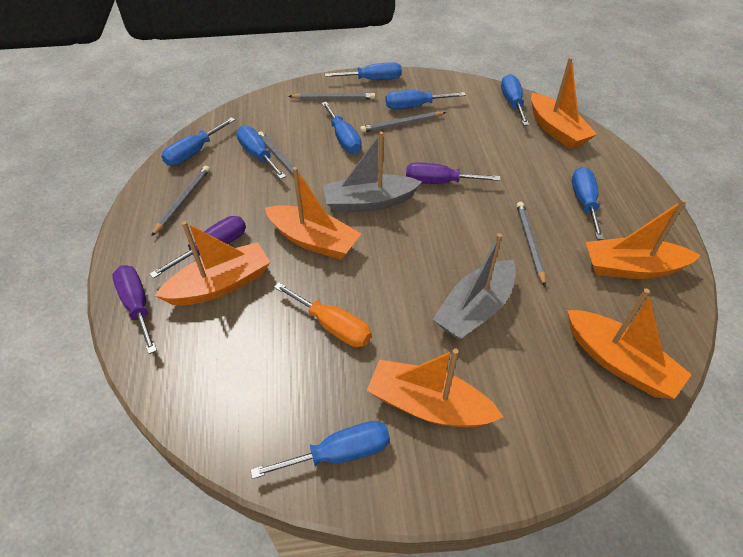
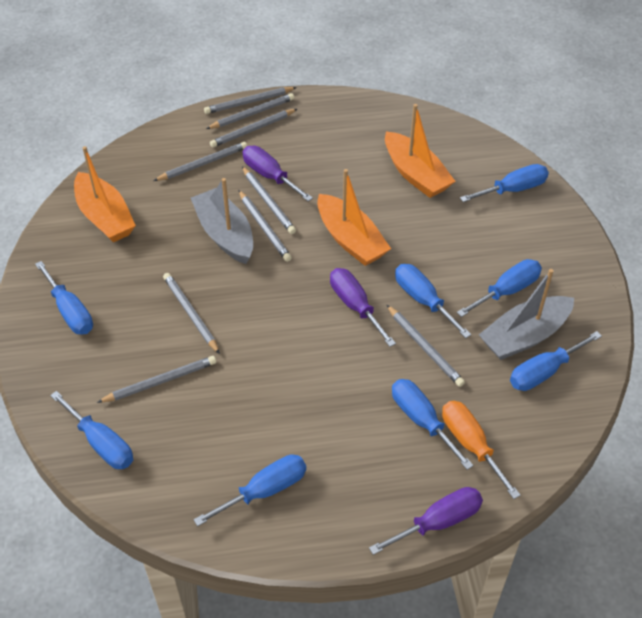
grey pencil: [151,166,210,236] [258,131,304,179] [288,93,375,100] [360,112,446,133] [517,202,546,286] = 5 -> [97,356,216,403] [154,142,247,181] [163,273,220,354] [204,87,297,114] [206,93,294,129] [210,109,297,148] [239,190,292,262] [242,166,296,234] [387,305,465,387] = 9
orange boat: [155,221,270,306] [265,167,361,260] [367,348,503,427] [531,57,597,149] [567,288,692,399] [586,199,700,279] = 6 -> [74,146,136,242] [317,169,391,266] [385,104,456,198] = 3

